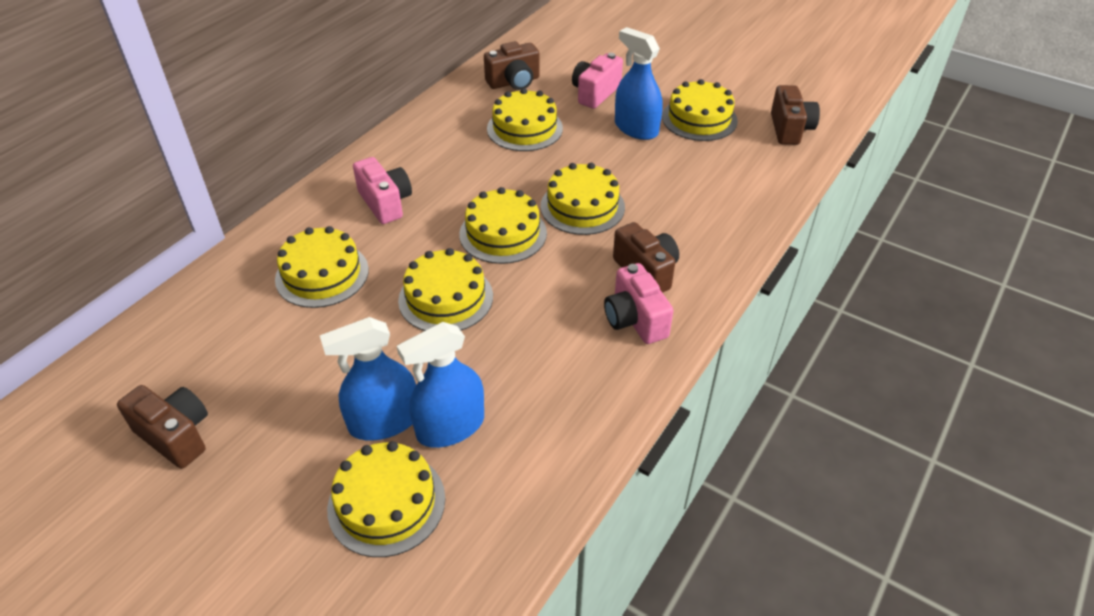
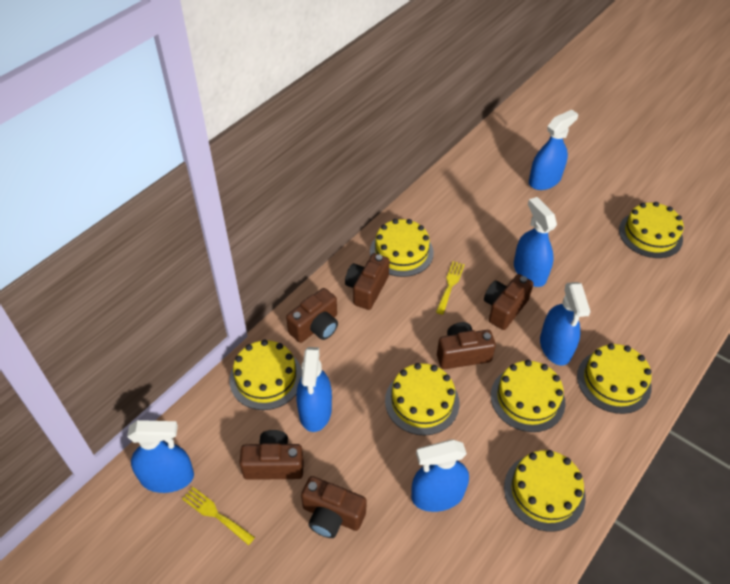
blue spray bottle: [320,317,416,440] [397,322,484,448] [615,27,663,140] = 3 -> [127,420,194,493] [296,347,332,432] [411,439,469,512] [514,197,557,287] [529,110,578,190] [540,282,591,366] = 6
brown camera: [117,385,208,469] [484,41,540,90] [613,222,679,293] [771,85,820,145] = 4 -> [240,430,304,480] [286,288,338,343] [301,476,367,538] [345,253,390,310] [437,322,496,369] [484,274,534,330] = 6
pink camera: [353,157,412,224] [572,53,623,109] [604,263,673,344] = 3 -> none = 0
yellow fork: none = 0 -> [182,487,255,545] [436,261,465,315] = 2

